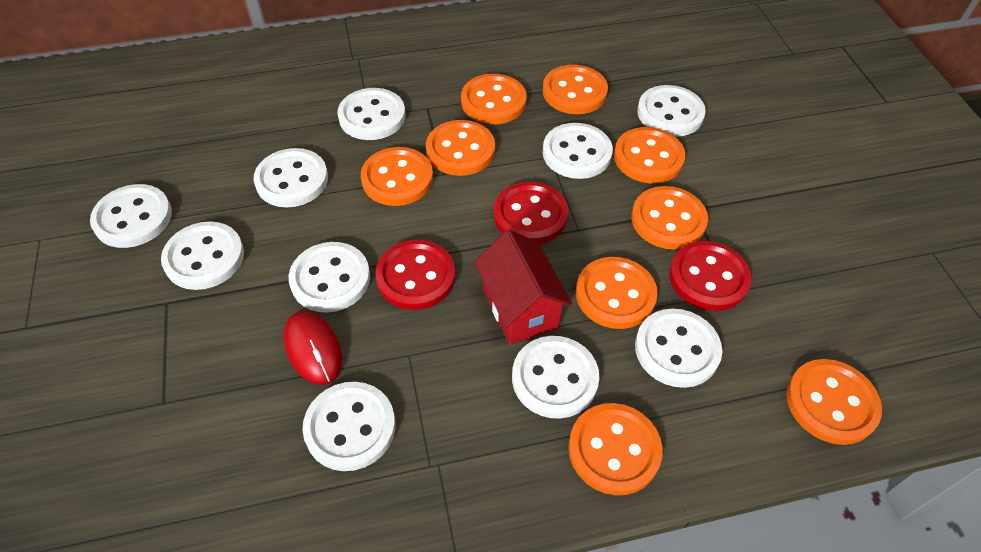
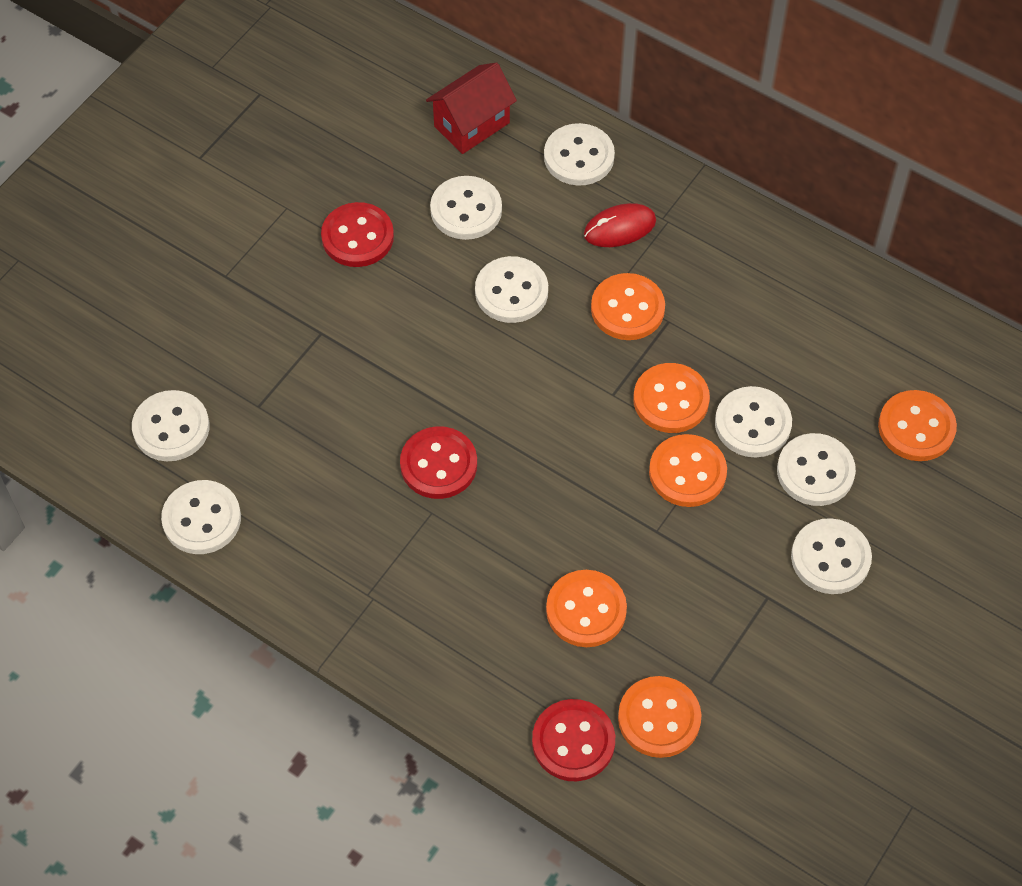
orange button: [361,147,433,206] [426,120,495,176] [461,74,527,124] [543,65,608,114] [568,403,663,495] [576,257,658,329] [614,127,685,183] [631,186,708,250] [786,359,882,445] = 9 -> [546,570,627,647] [591,273,665,340] [618,676,701,758] [633,363,710,433] [649,434,727,507] [878,390,957,461] = 6
white button: [90,184,172,248] [161,222,244,290] [253,148,328,207] [289,242,370,312] [302,382,395,471] [337,88,405,140] [512,336,600,418] [543,123,613,179] [635,309,722,388] [637,85,706,137] = 10 -> [132,390,210,461] [161,480,241,554] [430,176,502,240] [475,256,548,323] [544,123,615,186] [715,386,792,457] [777,433,856,506] [791,518,872,594] = 8

